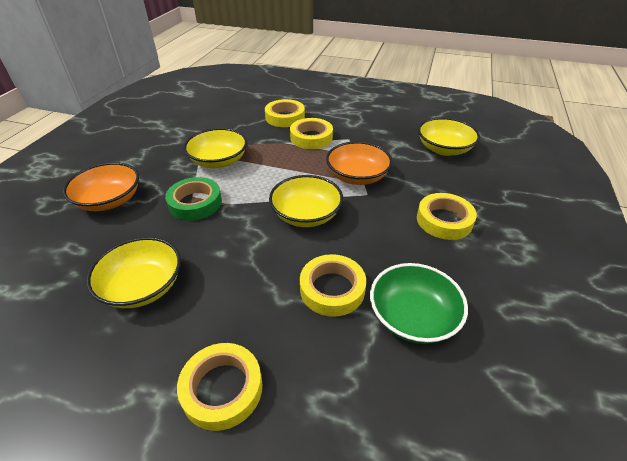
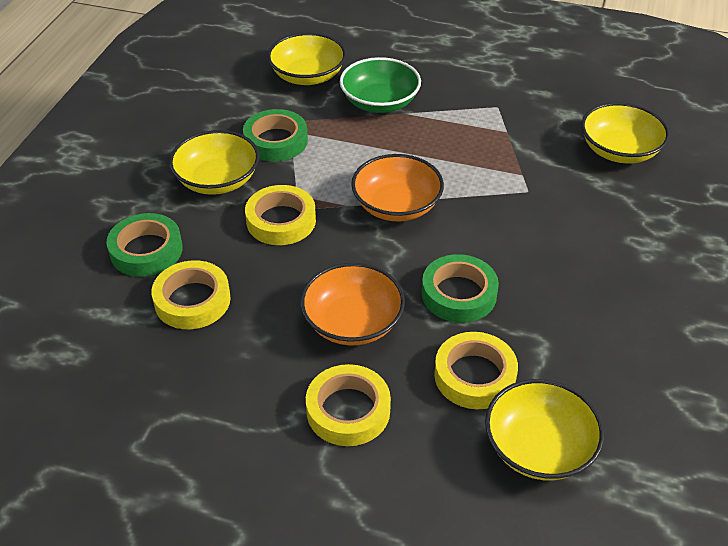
green tape: [165,177,222,221] = 1 -> [106,213,183,277] [243,109,308,161] [422,254,499,323] = 3
yellow tape: [177,343,262,431] [265,99,305,127] [290,118,333,149] [300,254,366,317] [417,193,477,240] = 5 -> [151,260,231,329] [245,185,316,245] [306,364,391,446] [434,332,518,409] = 4

